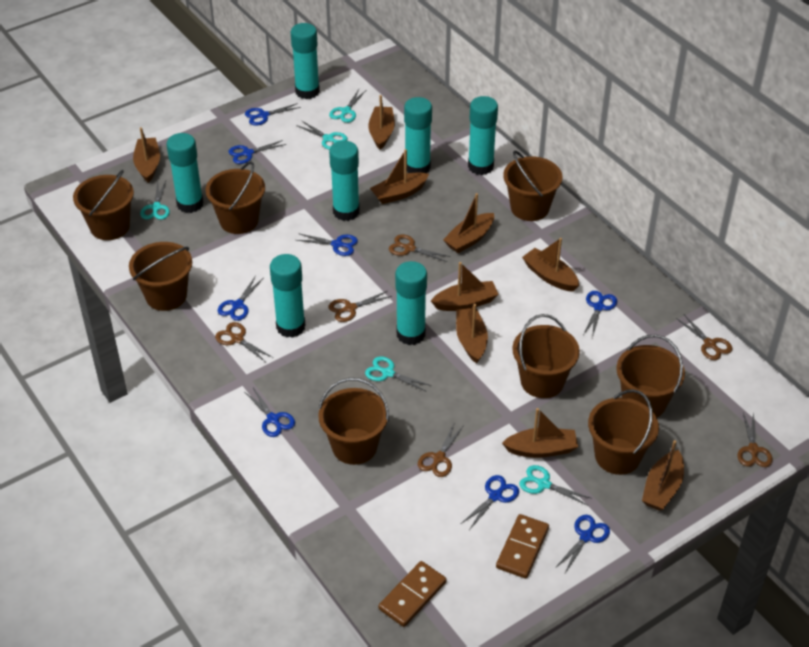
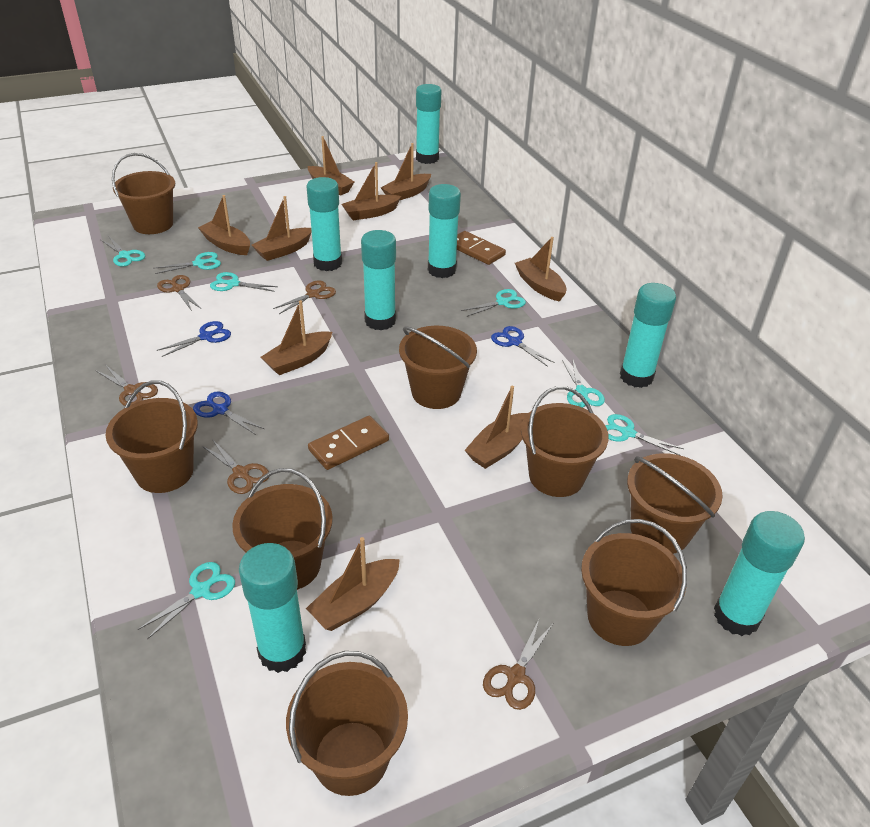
blue scissors: [218,276,263,321] [228,140,286,164] [245,103,301,126] [245,387,295,437] [296,233,358,256] [461,475,519,530] [555,515,610,573] [583,291,617,338] = 8 -> [157,321,231,357] [193,392,265,435] [491,326,555,367] = 3
brown scissors: [215,322,273,362] [329,291,392,322] [389,235,451,262] [418,422,464,477] [676,314,732,360] [738,412,773,467] = 6 -> [95,365,158,406] [157,275,201,311] [202,439,269,494] [273,281,336,314] [483,619,553,710] = 5
turquoise scissors: [140,181,170,220] [296,121,348,150] [329,89,365,123] [365,356,431,392] [519,465,592,506] = 5 -> [100,237,145,267] [138,562,235,639] [153,252,221,274] [210,272,278,292] [461,289,526,317] [562,358,605,408] [605,414,684,456] = 7

